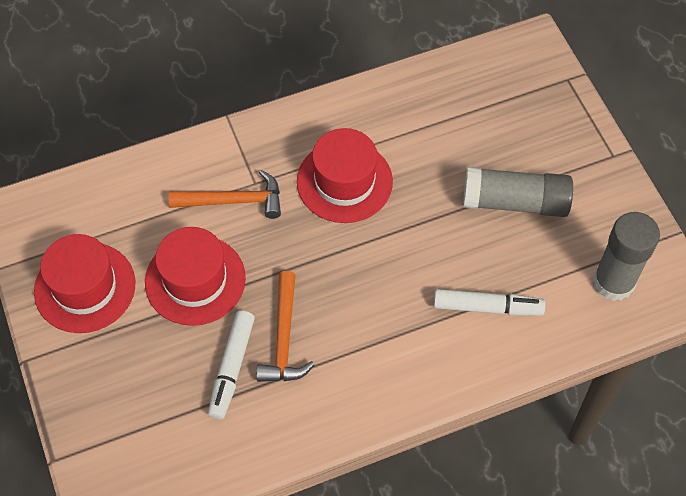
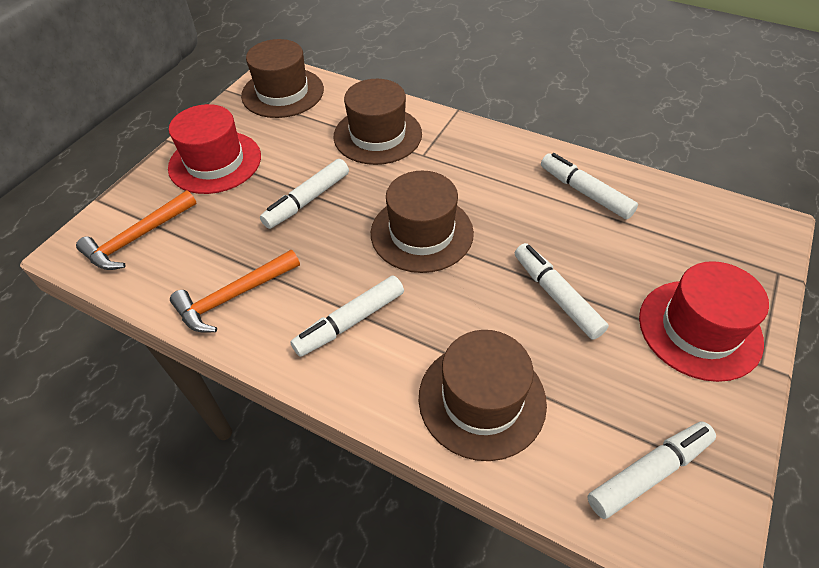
brown hat: none = 0 -> [241,39,324,118] [334,79,422,165] [371,171,474,273] [419,330,547,461] = 4
grey glue stick: [463,167,573,217] [593,212,660,301] = 2 -> none = 0
red hat: [34,234,135,333] [145,227,246,326] [297,128,393,223] = 3 -> [168,104,261,194] [639,261,769,382] = 2
white marker: [208,310,255,419] [434,289,546,316] = 2 -> [260,159,349,229] [290,275,404,357] [515,243,609,340] [541,153,638,219] [587,421,716,519] = 5

